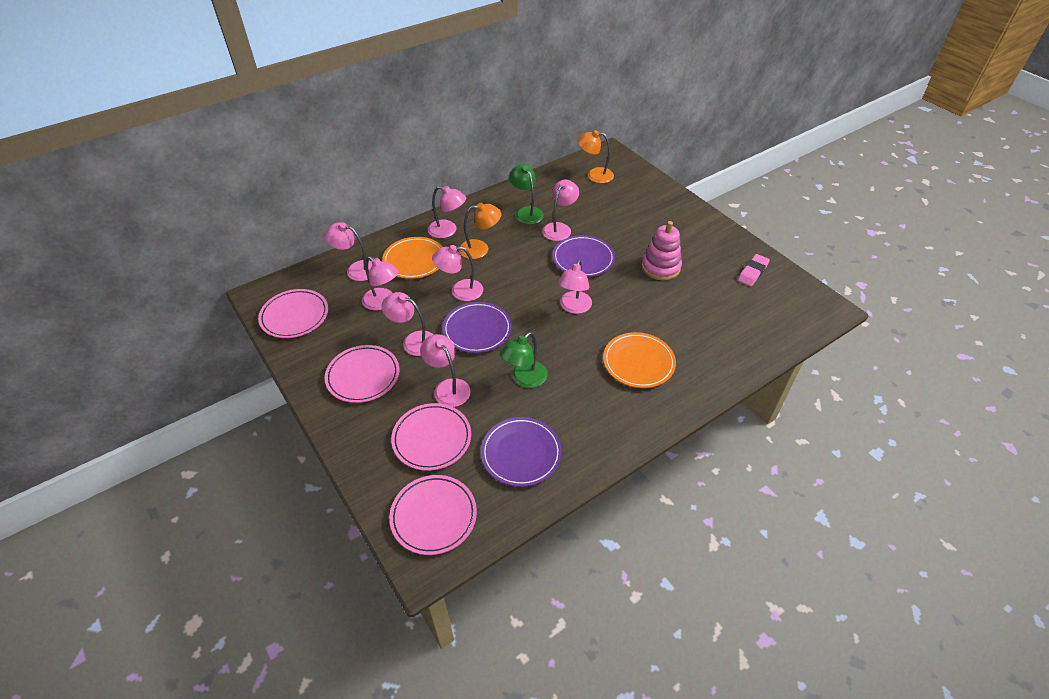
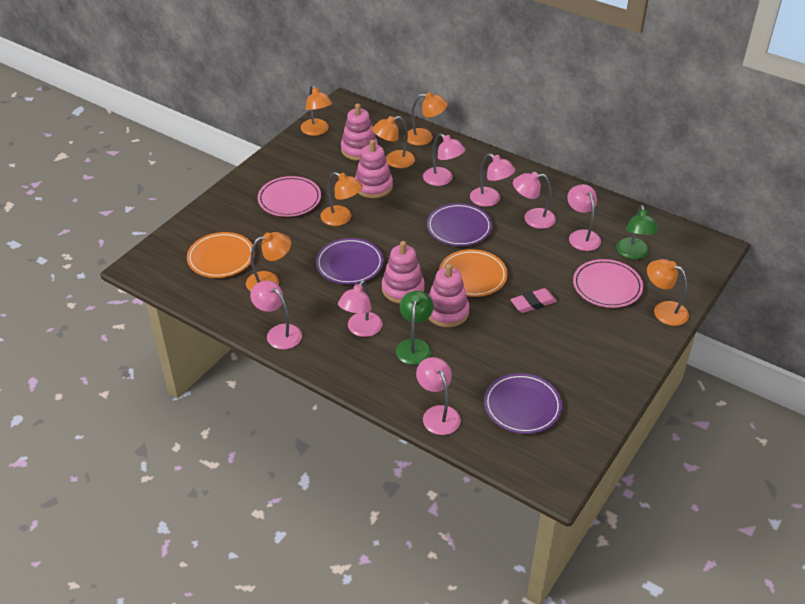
orange lamp: [459,203,501,259] [577,130,614,183] = 2 -> [246,232,291,292] [301,85,332,136] [320,172,363,226] [372,116,415,168] [407,92,448,145] [647,259,689,326] = 6
pink lamp: [324,222,373,281] [362,256,399,311] [382,292,434,356] [420,334,471,407] [428,186,466,238] [432,245,483,301] [542,180,579,241] [558,260,592,314] = 8 -> [250,280,302,349] [338,280,383,337] [416,357,461,435] [423,133,465,186] [470,153,515,207] [513,172,556,229] [567,184,601,251] = 7
pink plate: [258,289,328,338] [325,345,399,403] [389,475,477,555] [391,403,471,471] = 4 -> [258,176,321,217] [573,259,643,308] = 2
pink stacking toy: [641,221,682,280] = 1 -> [341,103,378,161] [355,140,393,198] [382,241,425,303] [428,264,469,327] = 4

